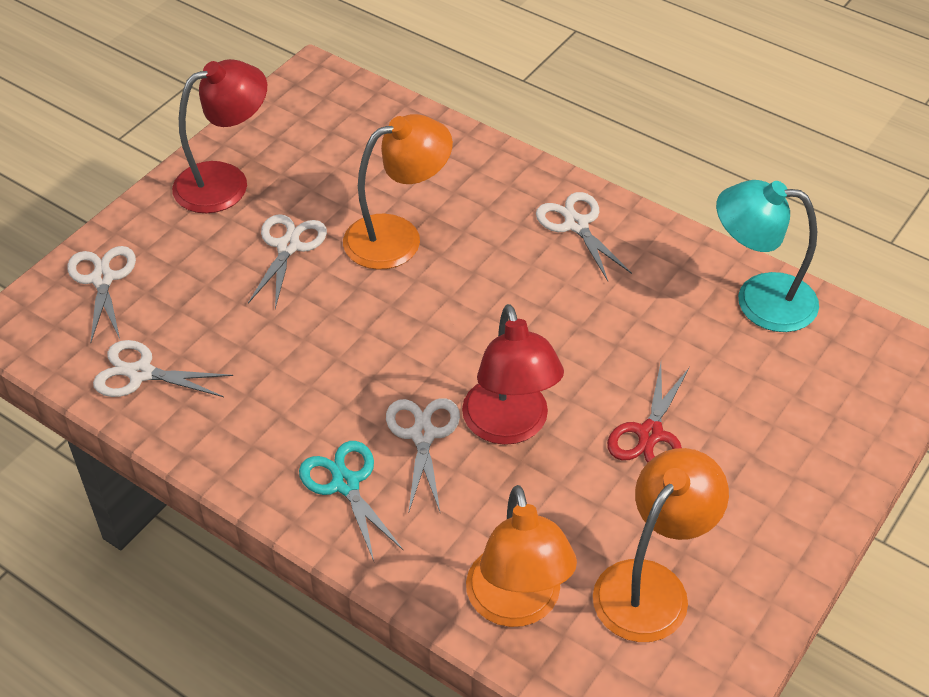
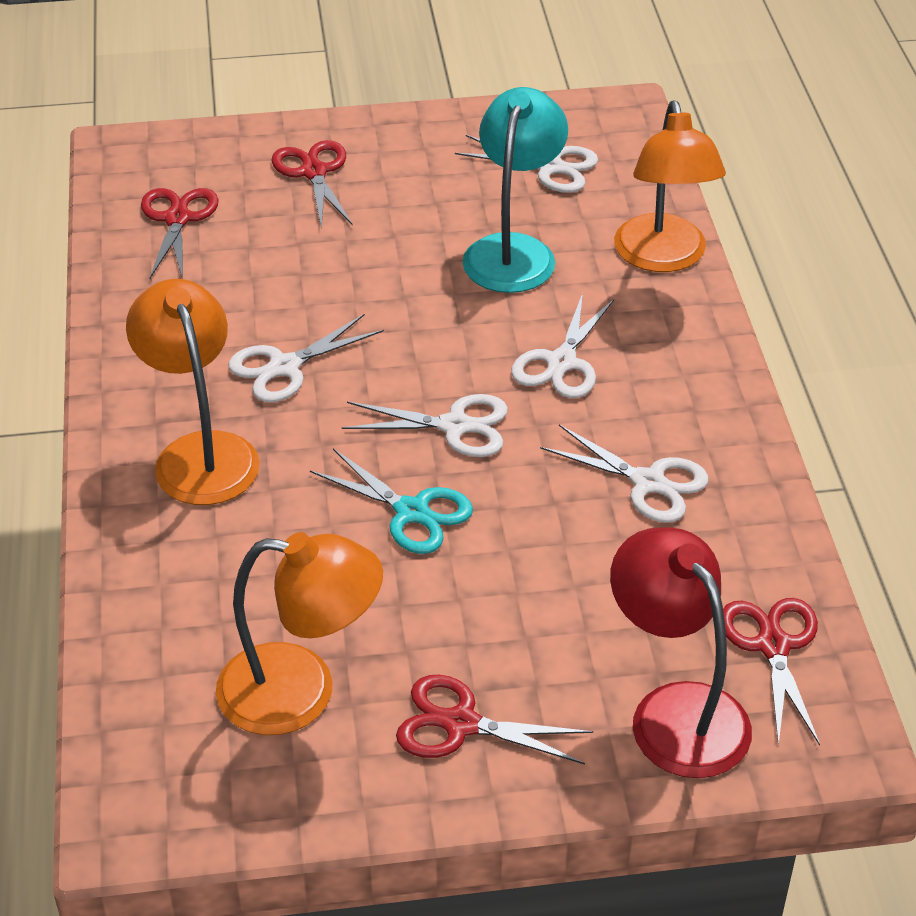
red lamp: [172,59,267,213] [462,304,564,445] = 2 -> [610,527,752,778] = 1
red scissors: [607,363,690,463] = 1 -> [141,188,219,279] [271,140,353,229] [396,674,593,765] [723,598,820,746] = 4

